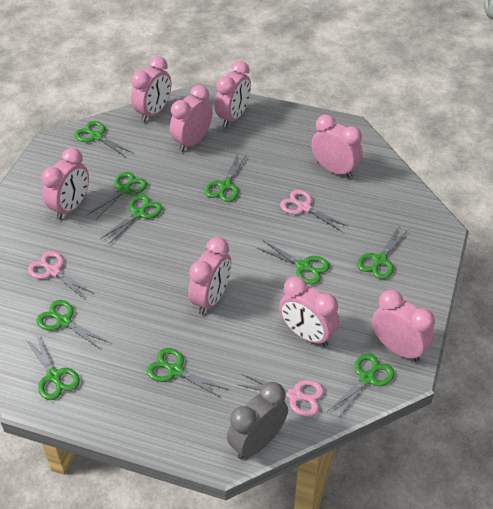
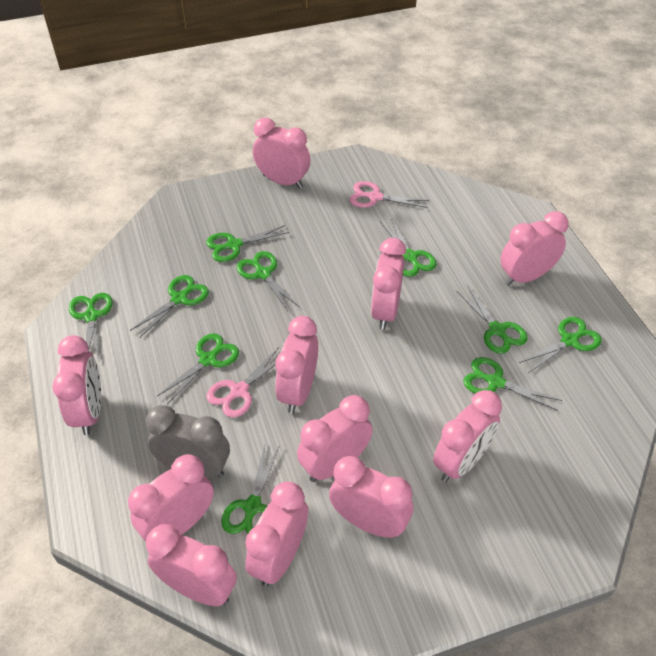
pink clock: [41,148,89,220] [131,56,171,122] [170,85,212,152] [188,237,231,315] [215,61,251,127] [279,276,339,347] [311,115,362,178] [372,290,435,362] = 8 -> [52,335,101,435] [128,454,214,541] [146,524,237,606] [245,482,308,586] [253,118,310,189] [275,316,318,413] [297,395,373,482] [329,456,413,538] [371,238,406,330] [433,390,502,482] [500,211,569,286] = 11
pink scissors: [28,251,94,300] [239,374,324,417] [280,190,347,232] = 3 -> [207,347,279,418] [350,181,429,208] = 2

